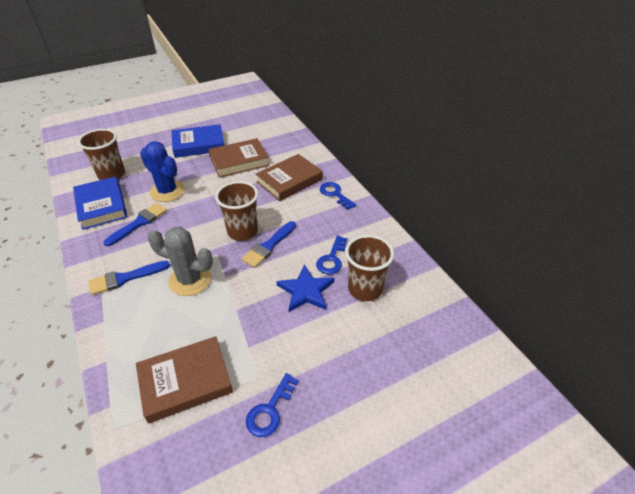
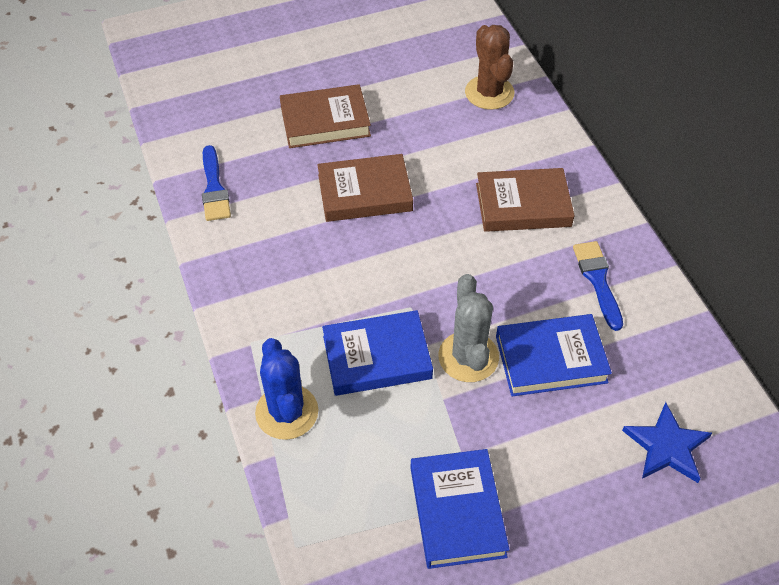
blue book: [73,176,128,230] [172,124,224,158] = 2 -> [322,310,433,396] [410,449,510,569] [496,314,612,396] = 3
blue brush: [88,261,170,295] [103,203,167,246] [241,221,296,268] = 3 -> [202,145,231,221] [573,241,623,331] = 2
blue key: [246,373,299,437] [316,236,348,274] [320,182,356,210] = 3 -> none = 0
brown cactus: none = 0 -> [465,25,514,110] = 1
brown cup: [78,129,125,180] [215,181,258,241] [345,235,394,301] = 3 -> none = 0

